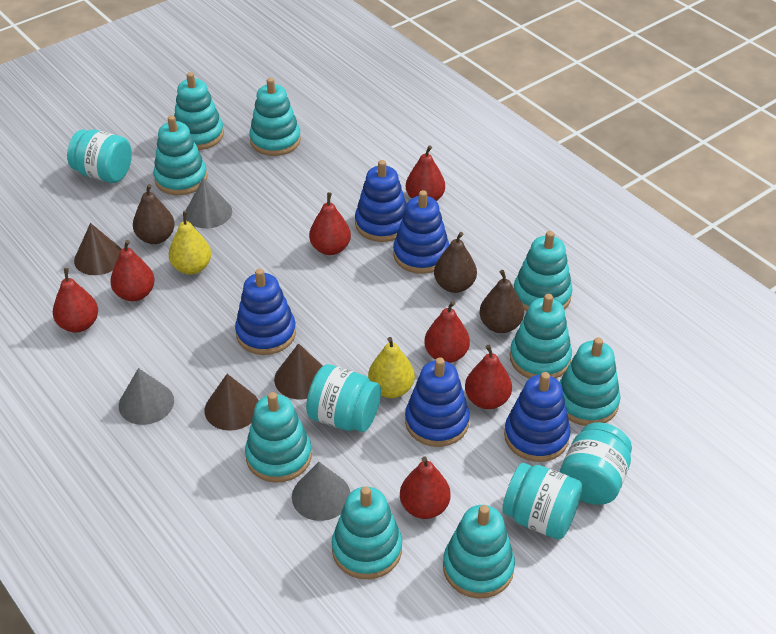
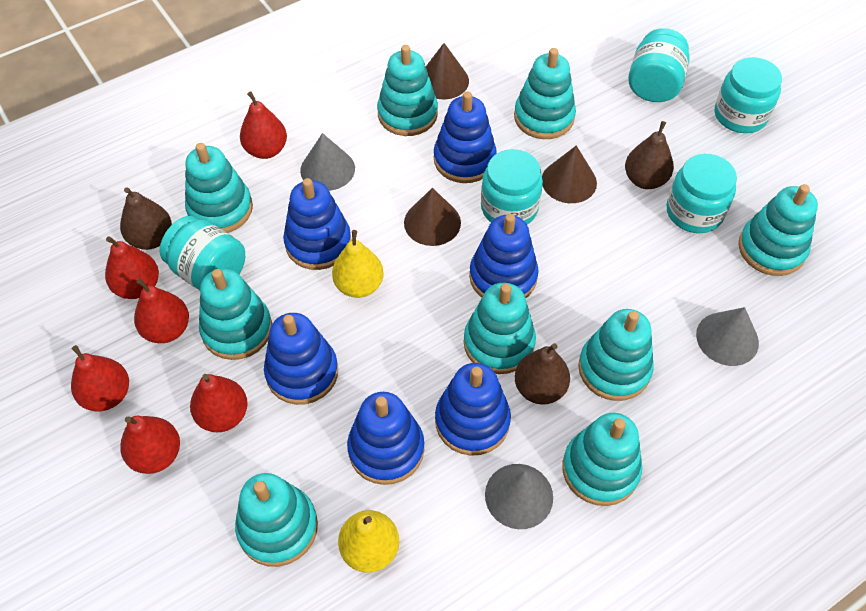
blue stacking toy: [235,269,296,355] [355,160,407,242] [393,190,449,274] [405,357,470,447] [504,372,571,462] = 5 -> [264,313,338,405] [283,178,352,270] [347,392,424,485] [434,92,497,183] [435,363,511,456] [469,214,539,298] = 6
red pear: [53,268,98,333] [110,240,155,301] [309,192,351,255] [400,456,451,519] [406,145,445,201] [424,301,470,363] [465,345,512,409] = 7 -> [71,345,129,411] [105,236,159,299] [120,416,180,474] [134,278,189,343] [190,374,248,433] [240,92,287,159] = 6
turquoise jar: [67,129,132,183] [306,364,381,432] [502,463,583,539] [560,422,632,505] = 4 -> [159,216,245,290] [481,149,543,225] [628,28,690,102] [667,154,737,233] [715,57,782,133] = 5

